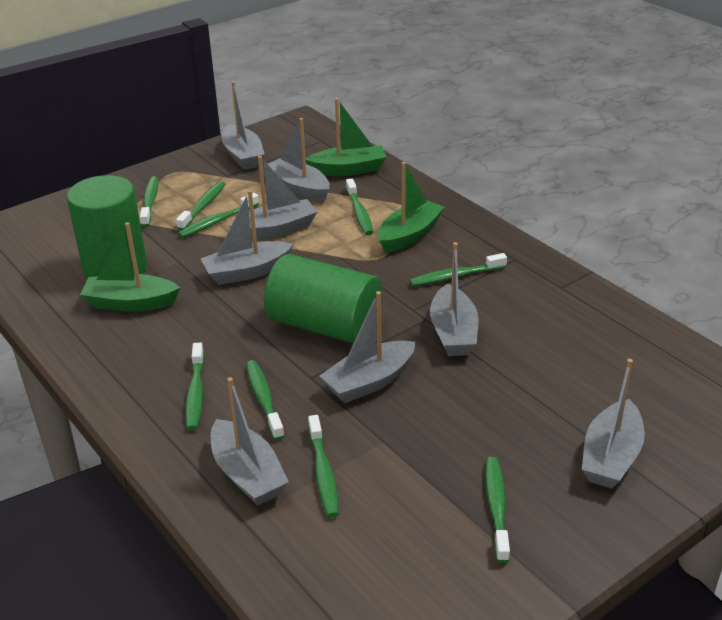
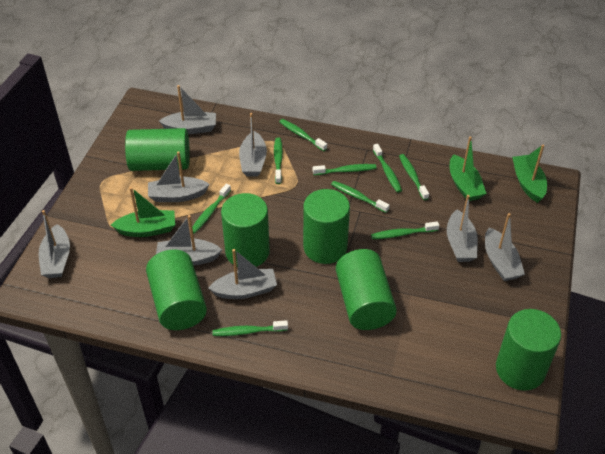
green cylinder: [67,175,147,279] [264,254,382,344] = 2 -> [125,128,190,171] [146,249,207,330] [221,193,270,267] [303,189,350,264] [336,249,397,330] [496,309,561,391] = 6

